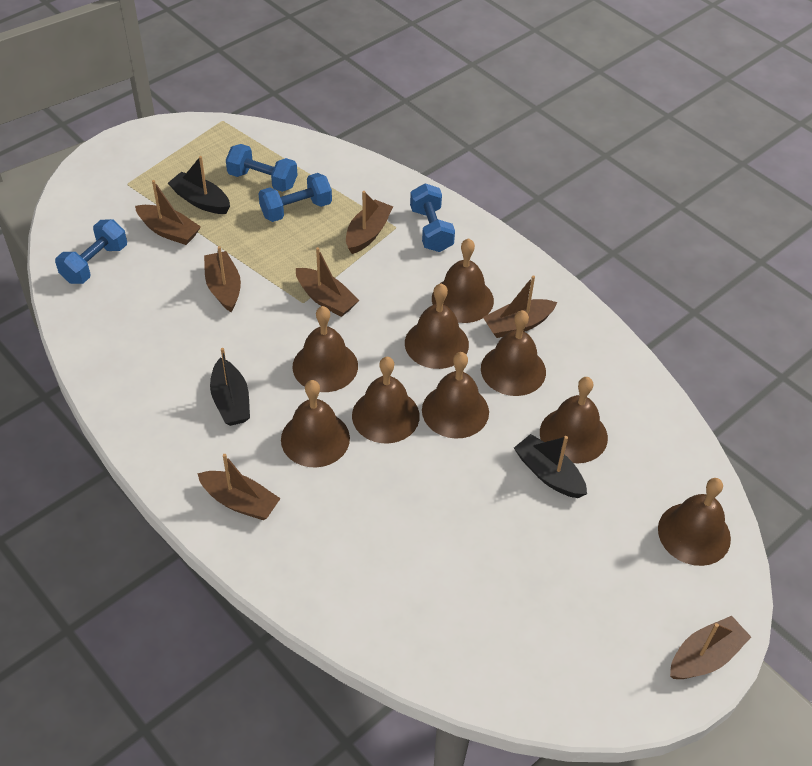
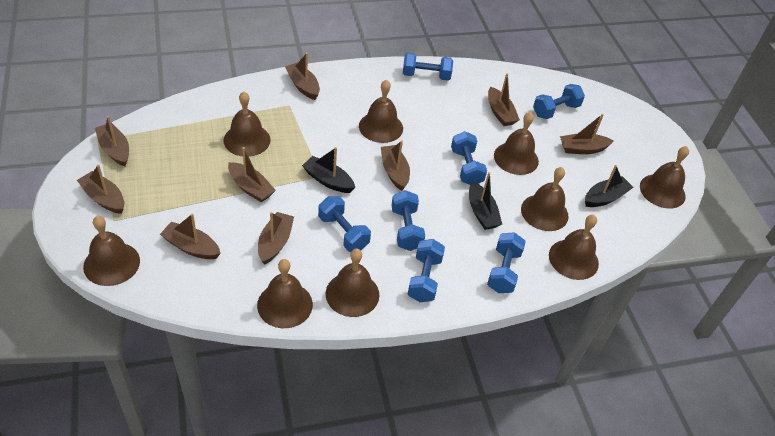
blue dumbbell: [55,219,127,284] [226,144,297,192] [258,173,332,222] [410,183,455,252] = 4 -> [318,196,371,252] [391,190,425,251] [403,52,453,81] [408,239,445,302] [451,131,487,185] [487,232,526,293] [533,84,585,119] = 7
brown boat: [135,180,201,245] [197,454,281,520] [204,246,241,312] [296,247,359,317] [346,191,393,254] [483,275,557,338] [670,616,751,679] = 7 -> [77,164,124,214] [95,116,129,167] [160,213,221,259] [228,147,276,202] [258,212,294,264] [285,53,320,100] [381,140,410,191] [488,73,520,126] [560,114,614,154] = 9

